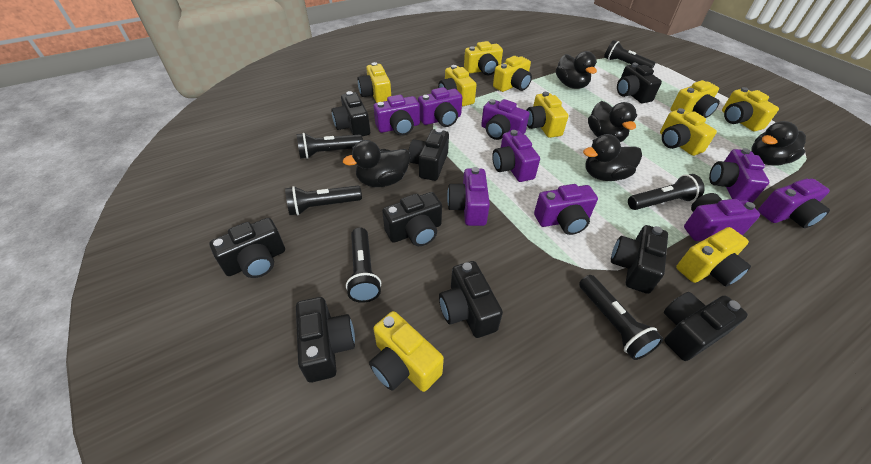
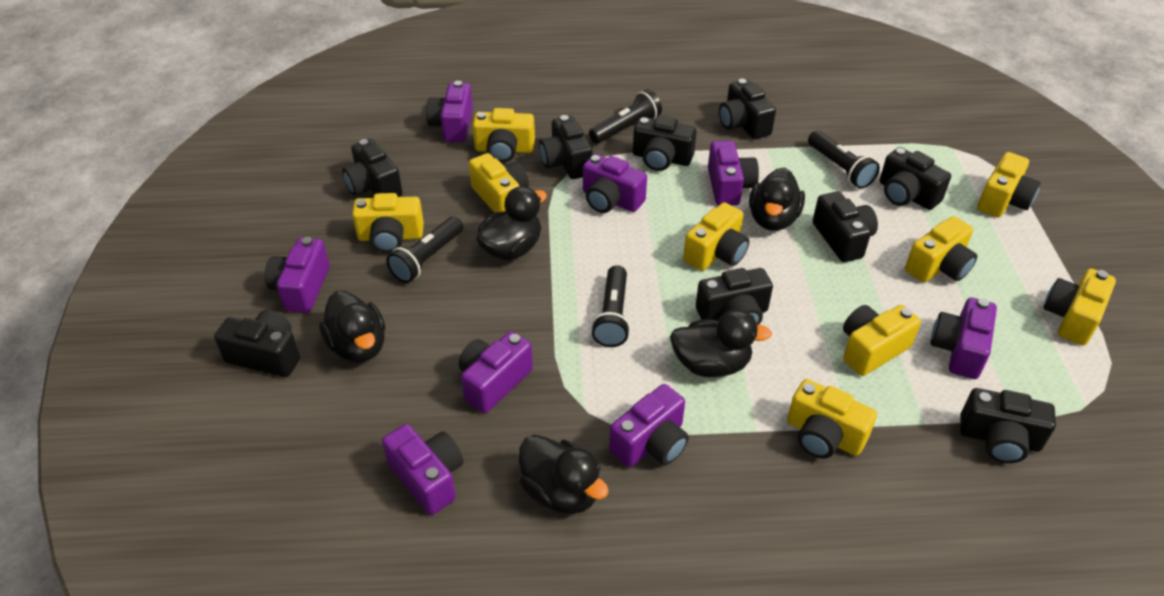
black flashlight: [285,186,362,215] [297,133,363,159] [346,227,381,303] [579,275,663,360] [604,40,656,69] [628,174,704,210] = 6 -> [386,216,464,283] [589,89,662,143] [591,265,630,347] [808,131,880,189] = 4
purple camera: [374,95,420,136] [418,87,462,127] [447,167,490,226] [481,99,530,140] [492,130,540,182] [534,184,598,235] [684,193,760,241] [709,148,769,203] [758,178,830,228] = 9 -> [265,237,330,313] [382,424,464,515] [426,81,473,142] [459,331,533,413] [583,154,647,213] [609,384,689,467] [708,141,759,206] [931,297,997,379] = 8
yellow camera: [357,62,391,103] [369,311,444,392] [438,65,476,106] [464,41,503,75] [493,56,532,92] [527,92,568,138] [660,108,717,156] [670,80,720,118] [676,227,751,287] [722,87,779,131] = 10 -> [352,193,424,253] [469,153,529,213] [472,108,535,162] [683,202,749,271] [787,379,877,458] [843,305,921,376] [905,216,977,283] [977,152,1041,217] [1044,269,1116,346] = 9

